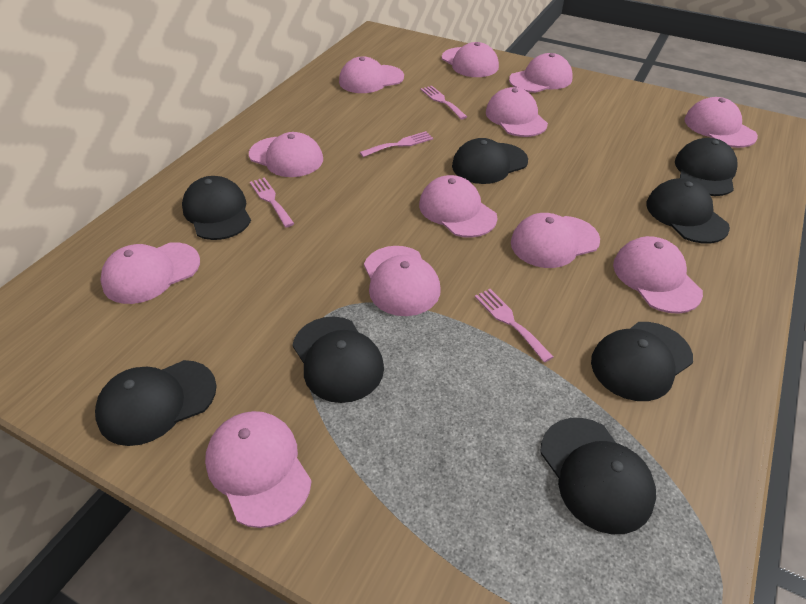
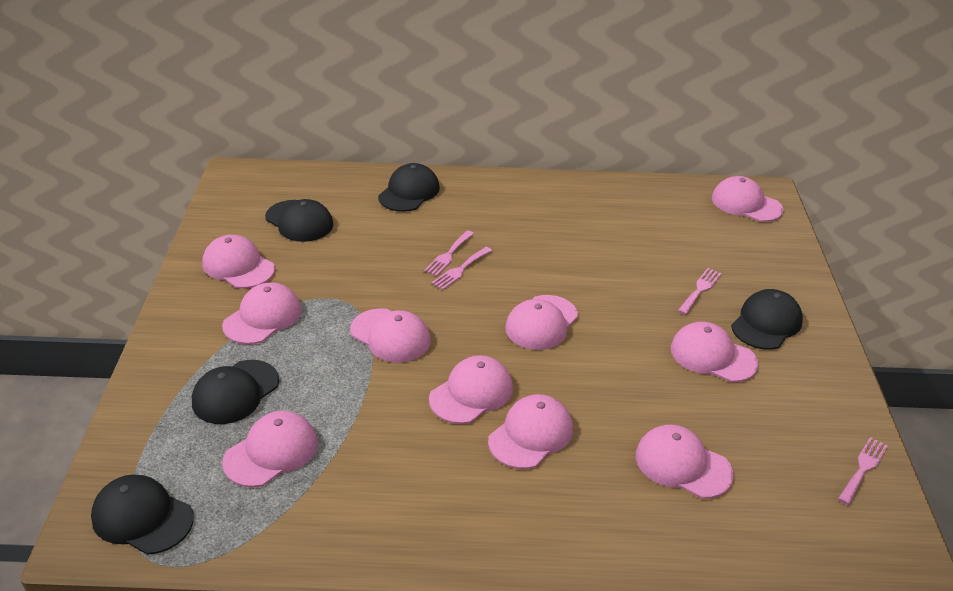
black cap: [95,360,216,446] [182,176,251,240] [292,317,384,403] [452,138,528,184] [540,418,656,534] [591,322,693,401] [646,178,730,244] [675,138,738,196] = 8 -> [91,475,194,555] [192,360,279,424] [265,199,333,242] [378,163,440,212] [731,289,803,350] = 5
pink cap: [100,242,200,304] [205,411,312,528] [249,132,323,177] [339,57,404,93] [364,246,441,316] [419,175,497,238] [442,42,499,77] [486,87,548,137] [509,53,573,93] [511,213,600,268] [613,236,703,314] [684,97,758,148] = 12 -> [202,235,275,289] [222,282,301,344] [222,411,318,487] [350,308,431,363] [429,355,513,424] [488,394,573,469] [505,295,578,350] [636,425,734,499] [671,321,758,382] [712,176,783,222] = 10

